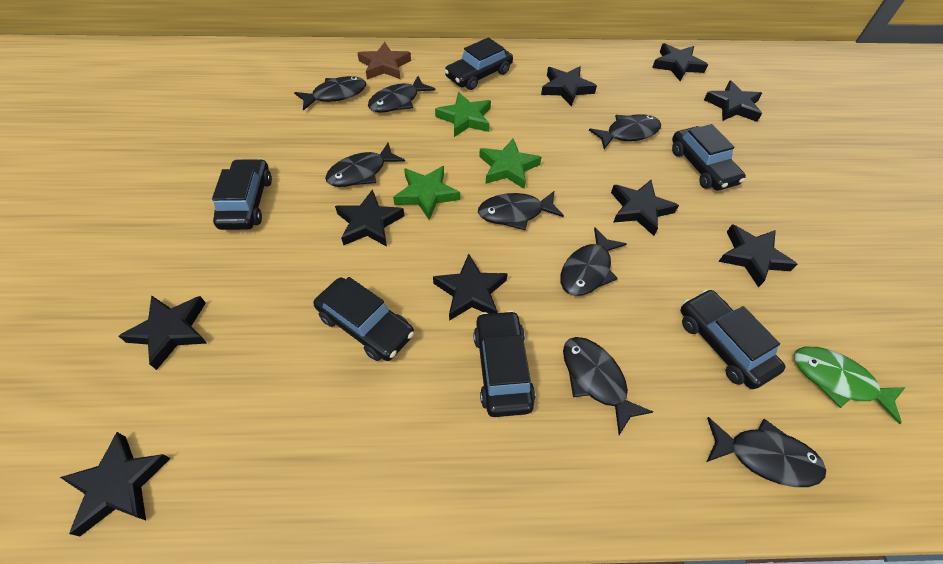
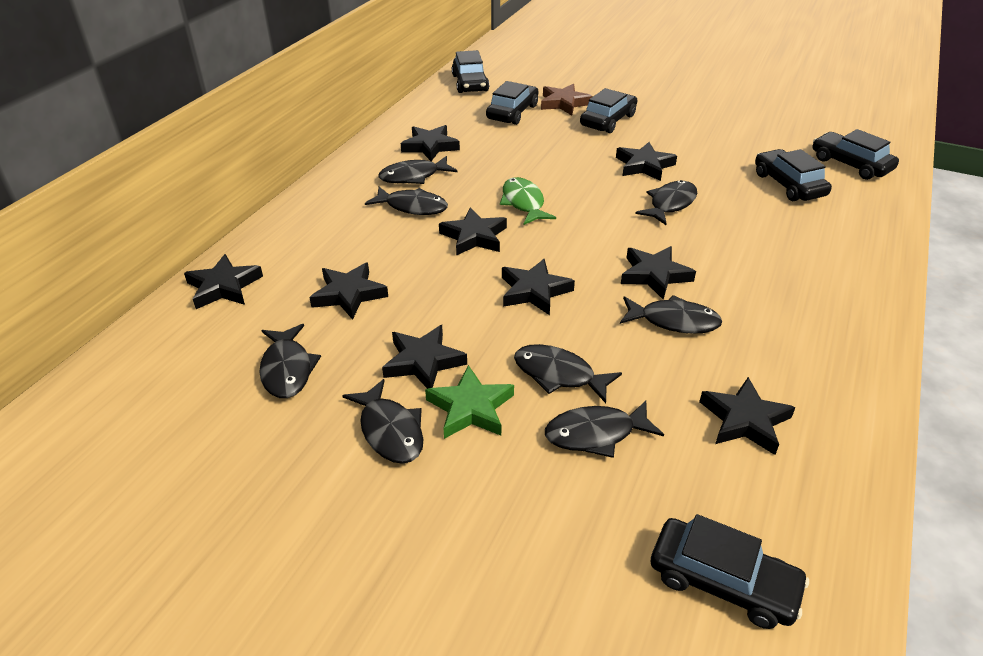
green star: [393,166,460,220] [435,92,491,137] [479,139,542,189] = 3 -> [425,365,514,439] = 1

